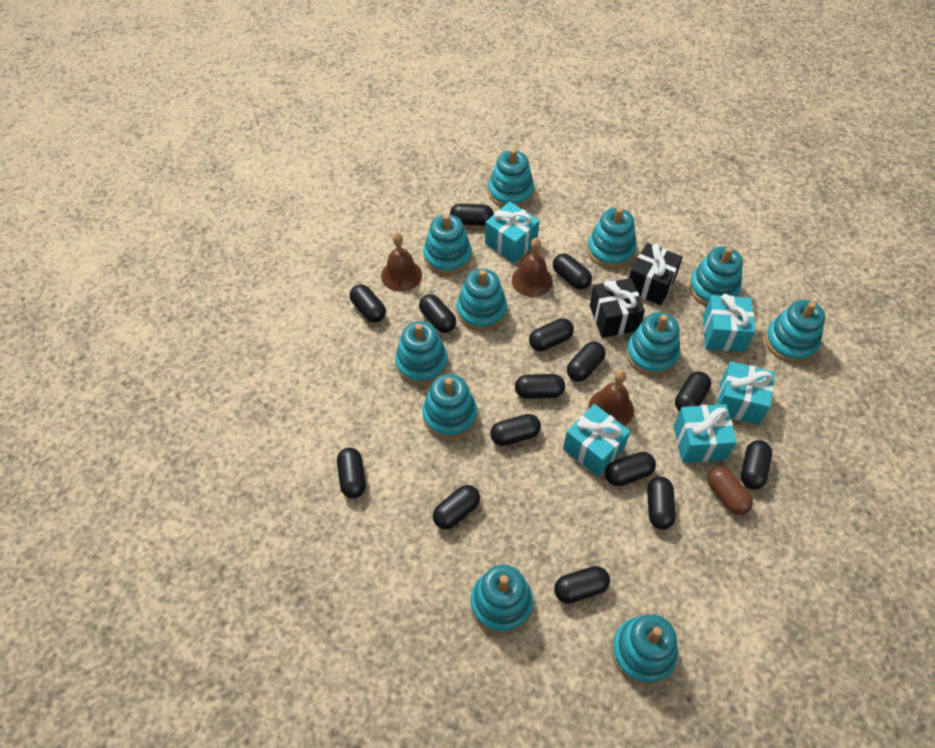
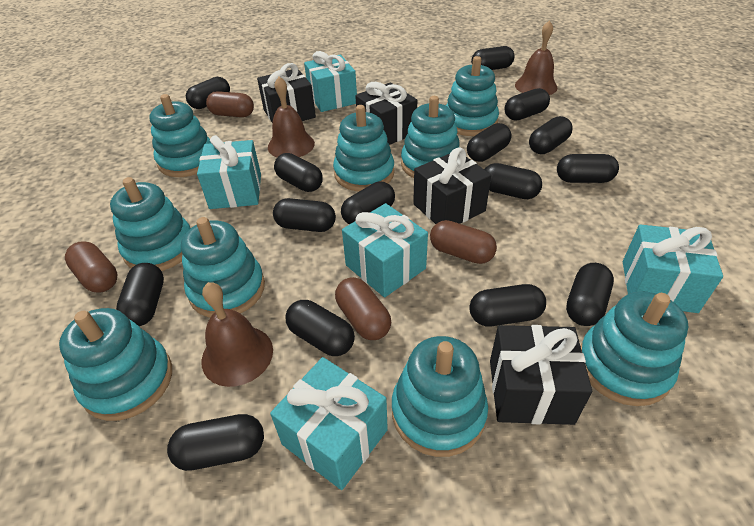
black gift: [590,278,645,338] [629,243,683,305] = 2 -> [257,63,316,123] [355,82,417,145] [413,147,491,224] [490,325,592,425] = 4
brown capsule: [707,467,753,515] = 1 -> [65,241,117,293] [206,91,254,117] [335,277,391,340] [430,220,497,264] = 4
turquoise stacking toy: [395,321,448,385] [422,374,477,439] [423,214,472,275] [457,269,507,331] [471,565,533,634] [488,149,534,208] [587,208,637,268] [611,614,678,685] [626,312,680,376] [689,246,743,306] [765,300,825,363] = 11 -> [59,308,172,421] [110,177,191,271] [149,94,211,177] [181,217,265,318] [333,105,395,191] [392,336,488,457] [401,96,460,178] [446,56,499,136] [580,291,688,406] = 9

